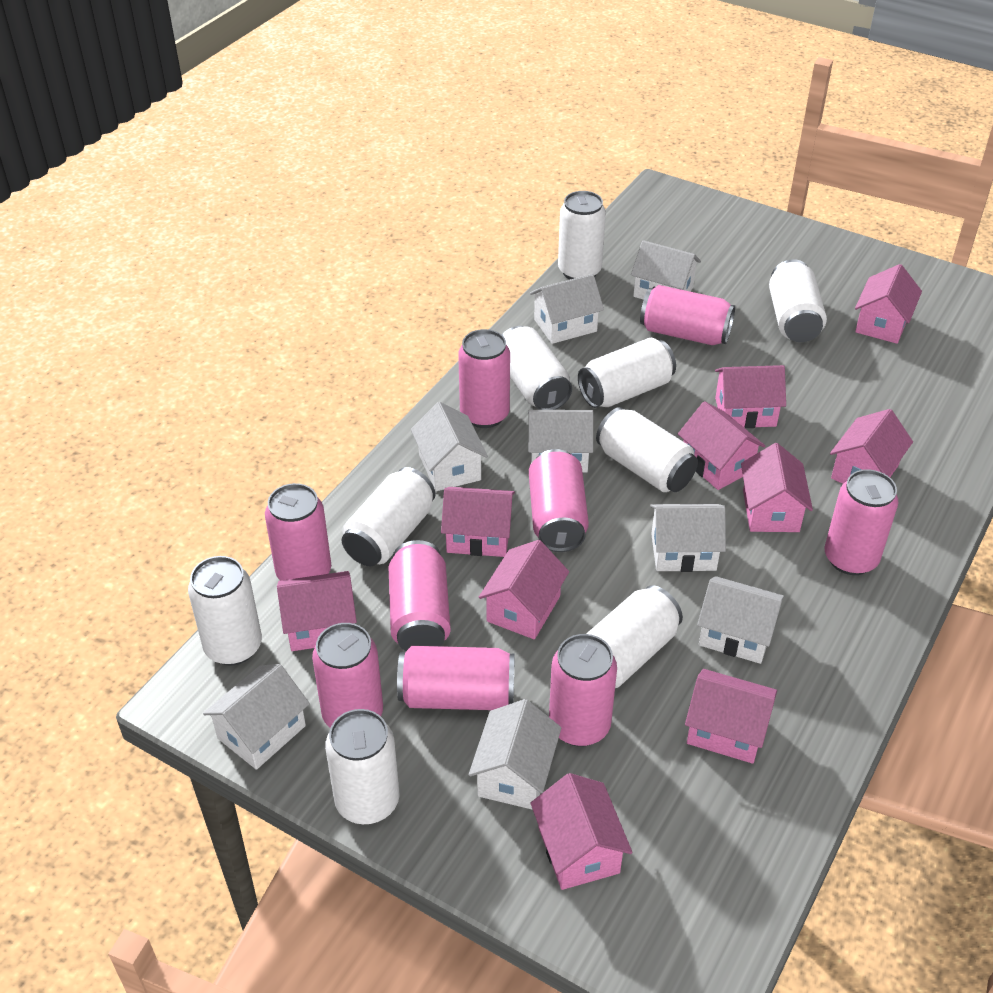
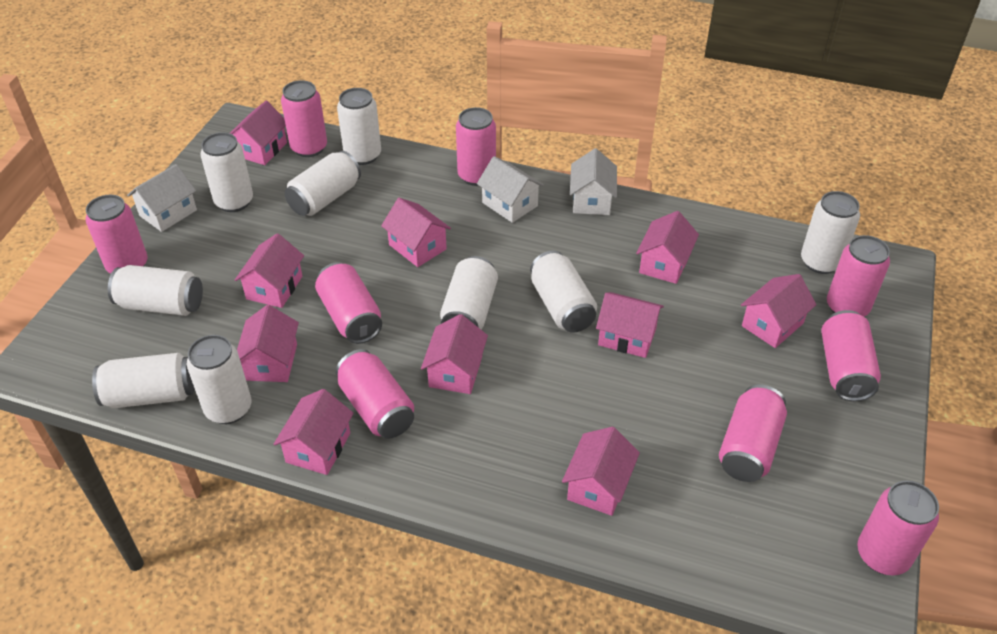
white house: [203,664,310,770] [411,402,488,491] [469,699,561,810] [528,410,593,473] [530,274,604,344] [631,240,701,300] [650,504,726,572] [697,576,785,664] = 8 -> [127,164,197,232] [477,156,544,223] [570,148,617,215] = 3

